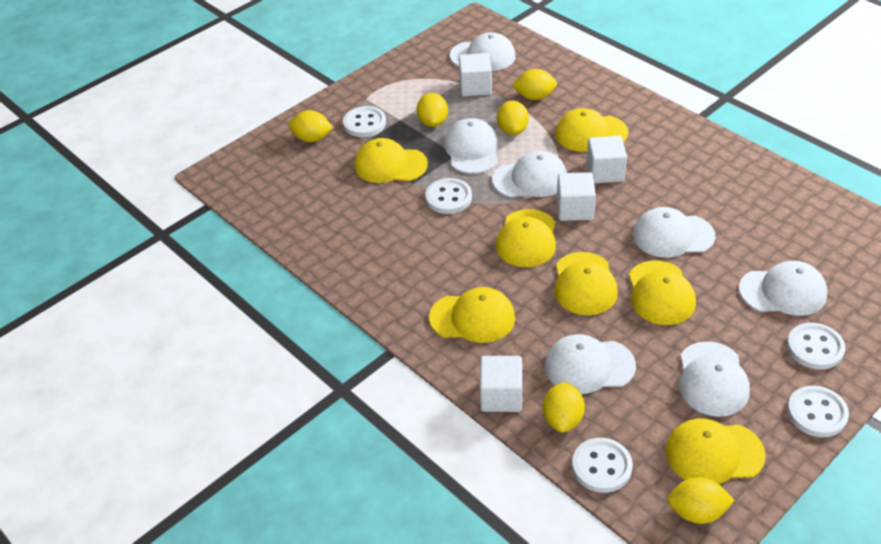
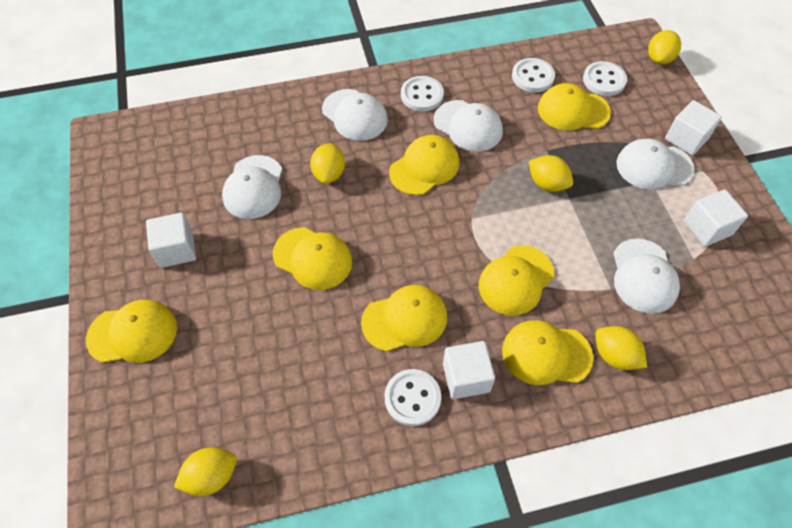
white button: [343,106,386,137] [425,178,472,214] [572,438,633,493] [787,323,845,370] [787,386,849,437] = 5 -> [385,369,441,426] [401,76,444,112] [512,58,555,92] [583,61,627,96] = 4
white cap: [444,118,498,174] [450,32,516,71] [492,151,567,197] [545,334,636,394] [633,207,715,258] [679,341,750,417] [739,261,827,316] = 7 -> [222,155,282,219] [322,89,388,141] [434,100,503,152] [613,239,680,314] [617,139,695,189] = 5
yellow lemon: [288,110,333,142] [417,93,448,127] [497,100,529,135] [512,69,557,100] [542,382,585,433] [667,477,735,524] = 6 -> [174,448,237,496] [310,143,345,184] [529,155,573,192] [595,326,647,370] [648,30,681,64] = 5

